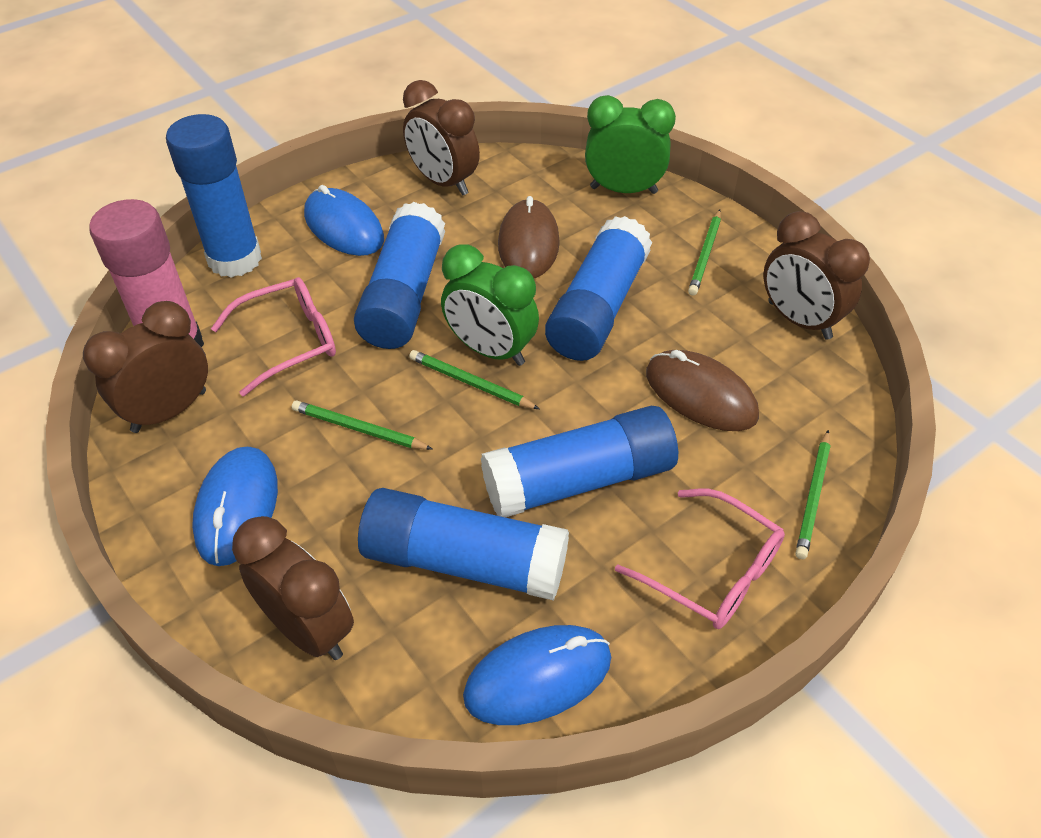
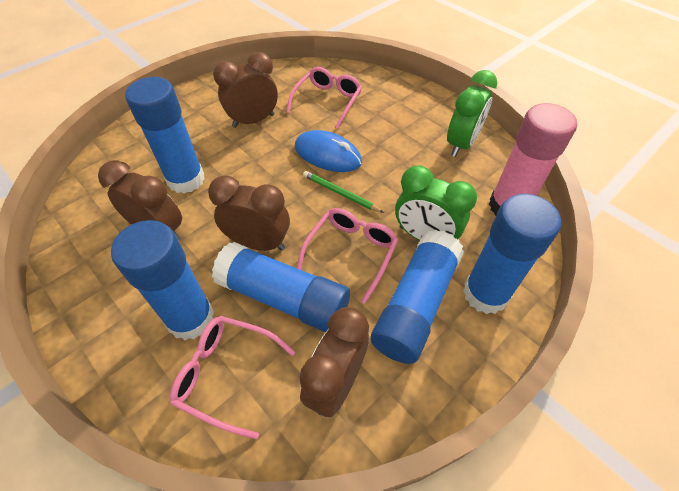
blue mouse: [192,447,278,566] [304,185,384,256] [463,625,611,725] = 3 -> [295,130,362,172] = 1
brown mouse: [498,196,560,278] [646,350,759,431] = 2 -> none = 0
green pencil: [292,401,433,450] [409,350,539,409] [688,210,721,296] [795,430,831,559] = 4 -> [303,171,384,213] = 1
pink glasses: [211,277,336,396] [615,489,785,629] = 2 -> [170,316,295,439] [286,67,362,129] [297,208,398,304] = 3

